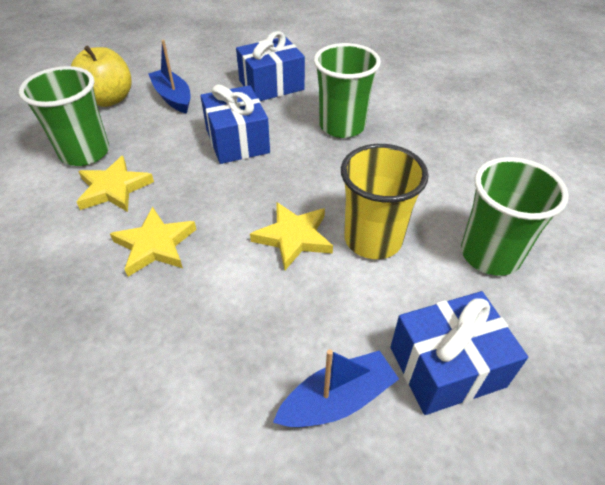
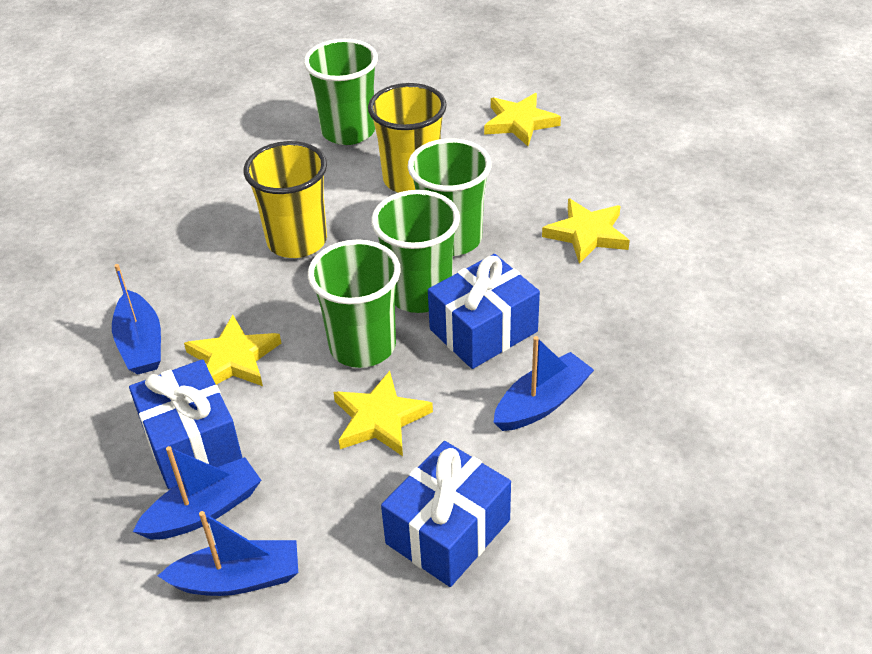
blue boat: [148,40,191,114] [273,349,399,428] = 2 -> [112,264,161,374] [133,446,261,540] [158,511,298,596] [494,336,594,431] = 4
green cup: [19,66,109,166] [314,43,381,138] [461,157,569,276] = 3 -> [304,39,378,145] [308,239,401,368] [371,190,460,313] [408,138,492,256] = 4
yellow apple: [71,45,132,107] = 1 -> none = 0
yellow cup: [341,144,429,259] = 1 -> [244,141,327,258] [368,83,447,193] = 2
yellow star: [77,156,154,212] [110,207,197,277] [250,202,333,270] = 3 -> [184,315,281,386] [333,371,433,456] [484,93,561,146] [542,198,630,264] = 4

